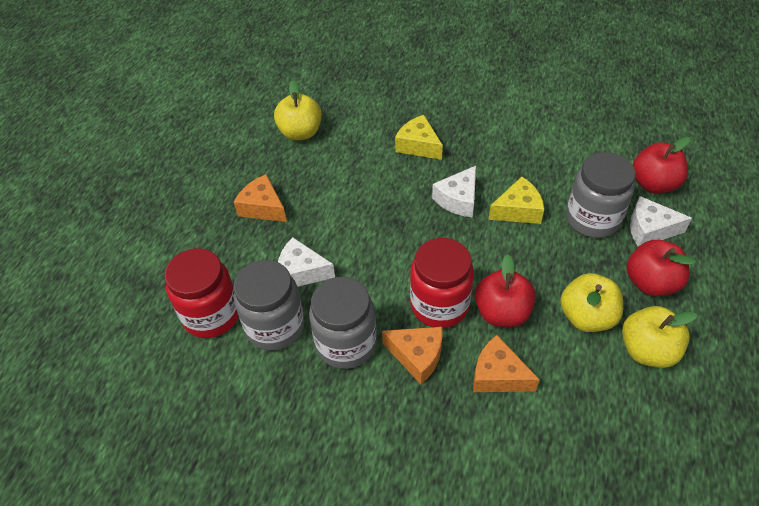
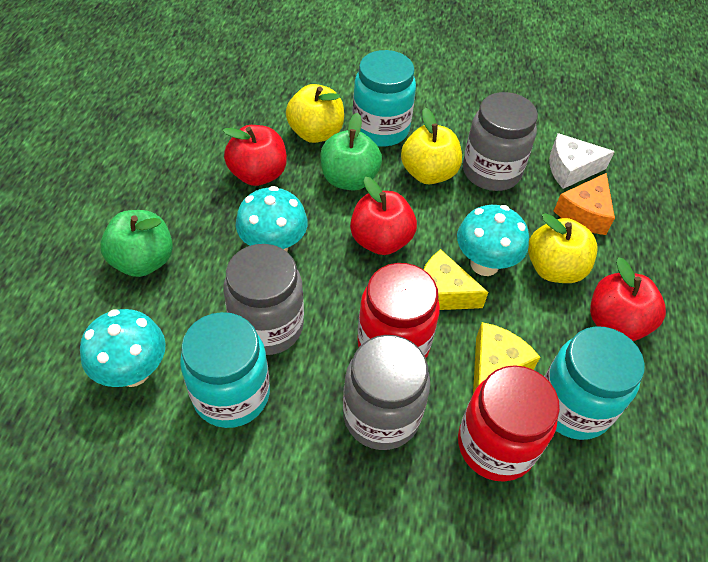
green apple: none = 0 -> [100,210,173,277] [320,113,382,191] = 2
orange cheese: [234,174,287,222] [382,327,442,384] [473,335,540,392] = 3 -> [554,173,615,235] = 1
turquoise jar: none = 0 -> [180,312,270,428] [353,50,416,147] [544,326,645,440] = 3
turquoise mushroom: none = 0 -> [80,309,166,387] [236,186,308,251] [457,205,529,276] = 3
white cheese: [278,237,335,287] [432,166,476,217] [630,196,692,247] = 3 -> [549,133,615,189] = 1

